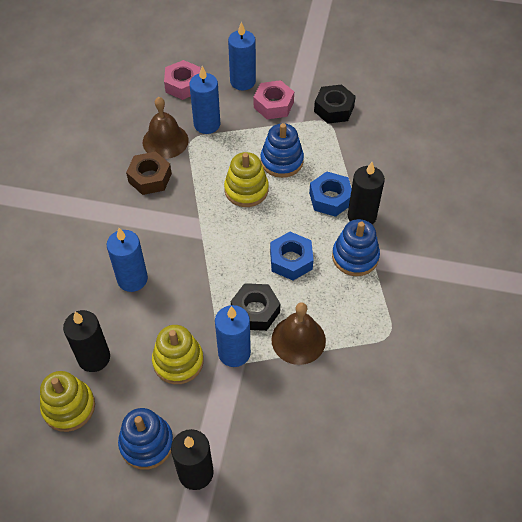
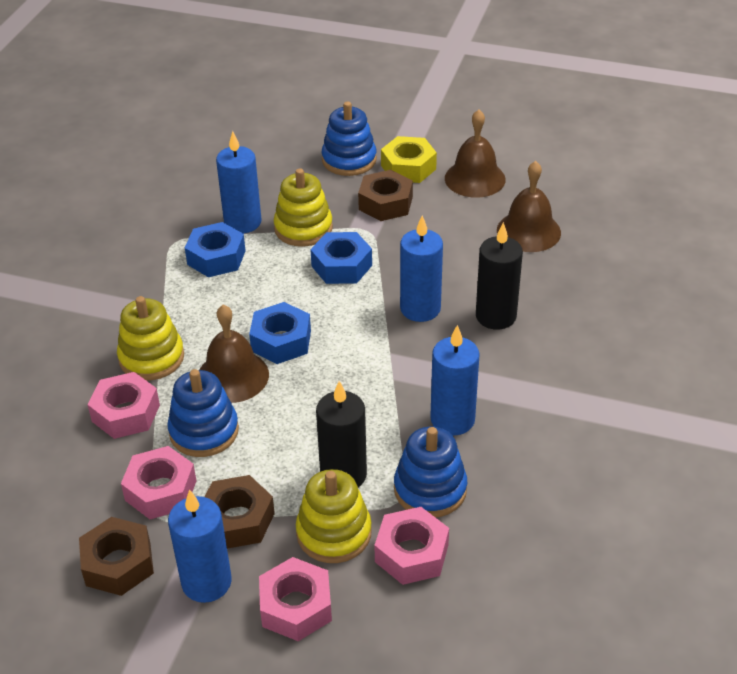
black candle: [63,310,110,372] [171,429,214,490] [348,162,385,225] = 3 -> [316,381,367,487] [476,222,523,330] = 2
black nut: [231,283,280,331] [314,84,356,124] = 2 -> none = 0
blue nut: [270,232,314,280] [309,172,352,217] = 2 -> [185,222,246,277] [249,302,311,364] [310,232,372,284] = 3
brown bell: [143,97,189,159] [271,302,326,365] = 2 -> [199,305,269,403] [445,110,506,198] [497,161,561,252] = 3
brown nut: [126,152,172,195] = 1 -> [79,517,154,596] [204,475,275,549] [358,170,413,221] = 3
pink nut: [164,60,201,100] [254,80,294,119] = 2 -> [87,372,160,439] [121,446,197,519] [259,557,332,641] [374,507,449,585] = 4
yellow nut: none = 0 -> [381,136,437,183] = 1

